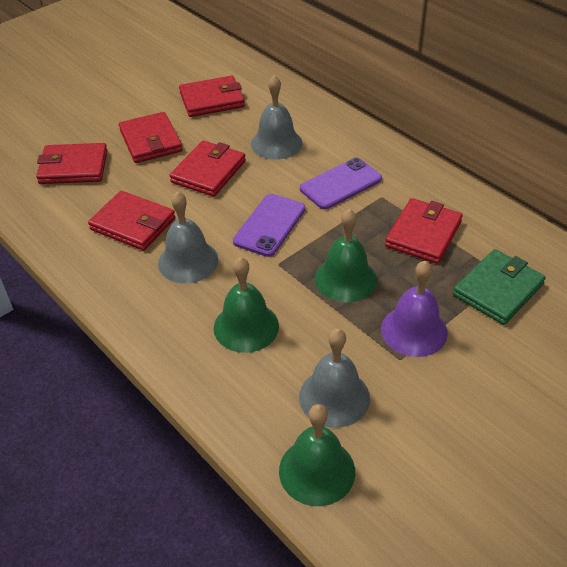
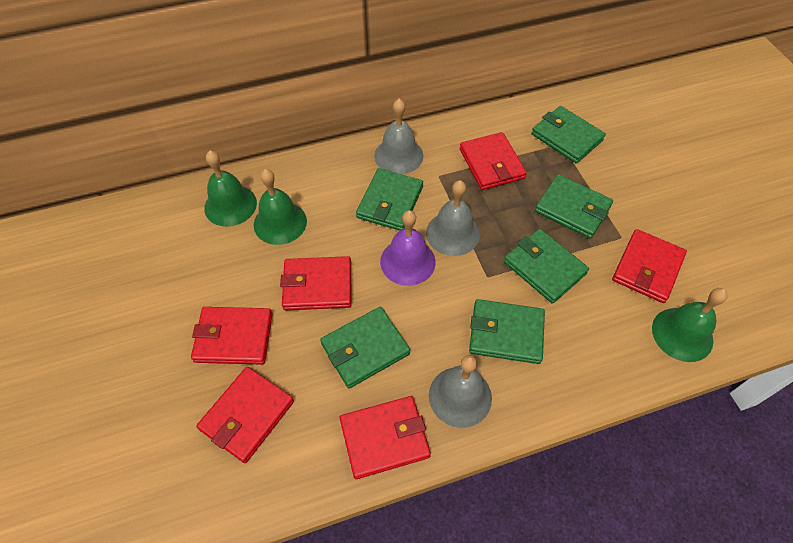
green wallet: [453,249,546,325] = 1 -> [320,307,410,389] [356,168,423,231] [469,299,545,364] [504,229,589,304] [532,106,606,163] [535,174,613,239] = 6
purple phone: [233,194,305,257] [300,158,382,209] = 2 -> none = 0

